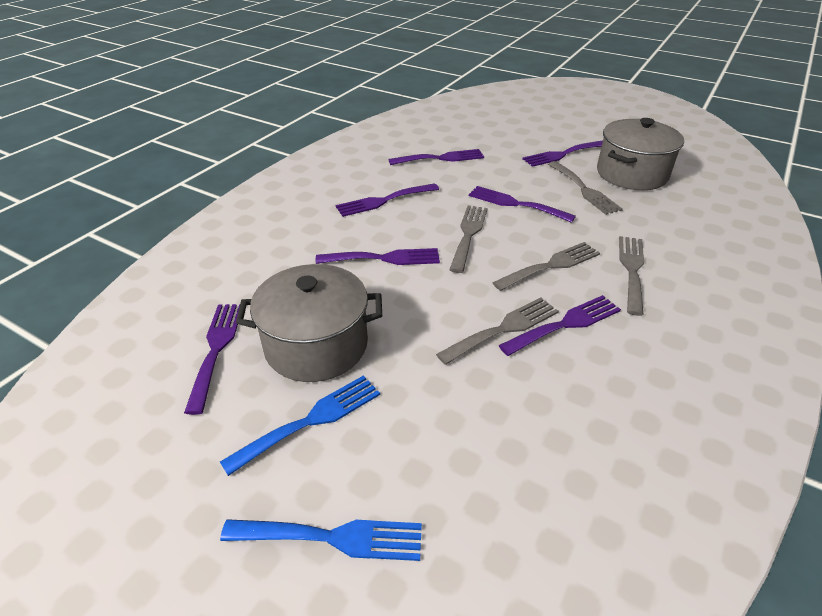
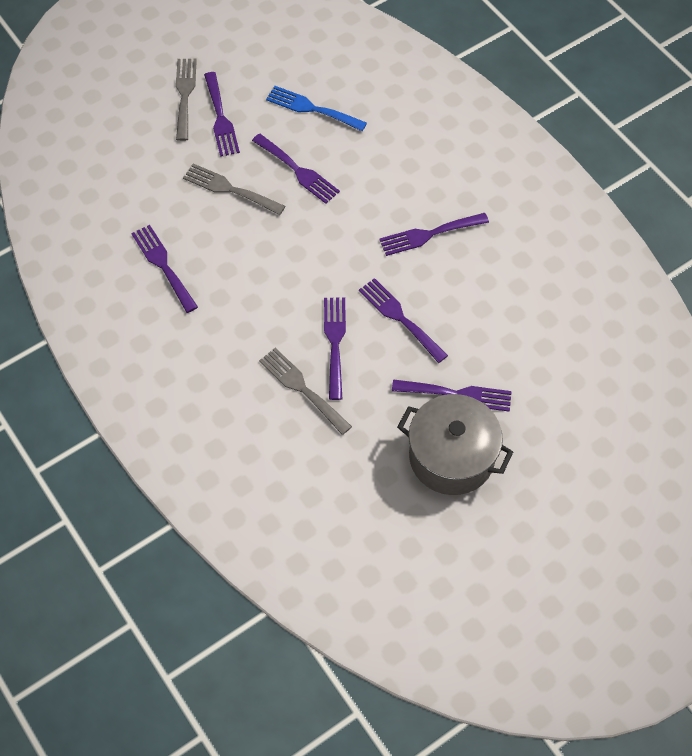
blue fork: [220,375,380,476] [220,519,422,561] = 2 -> [266,86,367,131] = 1
grey fork: [436,298,559,365] [449,205,488,273] [492,242,600,291] [548,161,623,215] [619,236,644,316] = 5 -> [176,59,197,141] [183,164,285,215] [259,348,352,435] = 3
grey pot: [236,264,382,382] [597,118,684,190] = 2 -> [397,394,513,495] = 1

